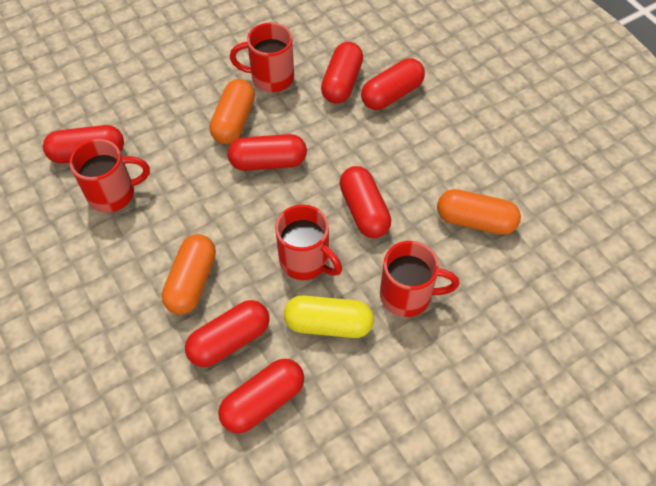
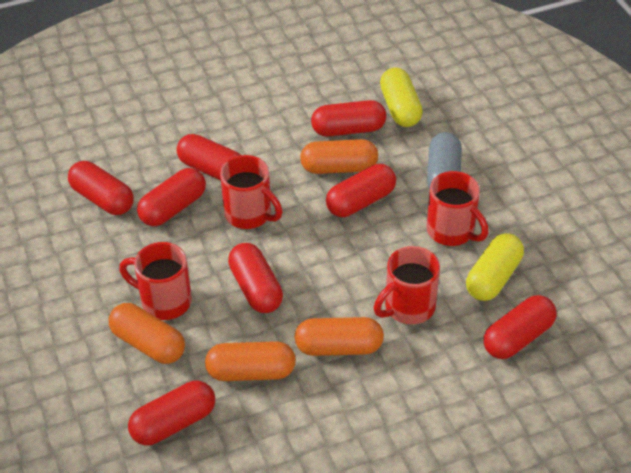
grey capsule: none = 0 -> [427,132,462,189] = 1
orange capsule: [162,234,216,314] [210,79,255,144] [437,189,521,235] = 3 -> [109,303,185,364] [205,341,296,381] [294,317,384,356] [300,139,378,174] = 4
red capsule: [43,125,124,163] [185,300,270,367] [218,359,304,434] [228,134,307,171] [321,42,363,103] [339,166,391,238] [361,58,425,110] = 7 -> [68,161,134,215] [128,381,215,445] [137,168,206,226] [177,134,241,181] [228,243,283,313] [311,100,386,137] [326,164,396,217] [484,295,557,359] = 8
yellow capsule: [284,295,374,338] = 1 -> [380,67,423,127] [466,233,524,301] = 2

